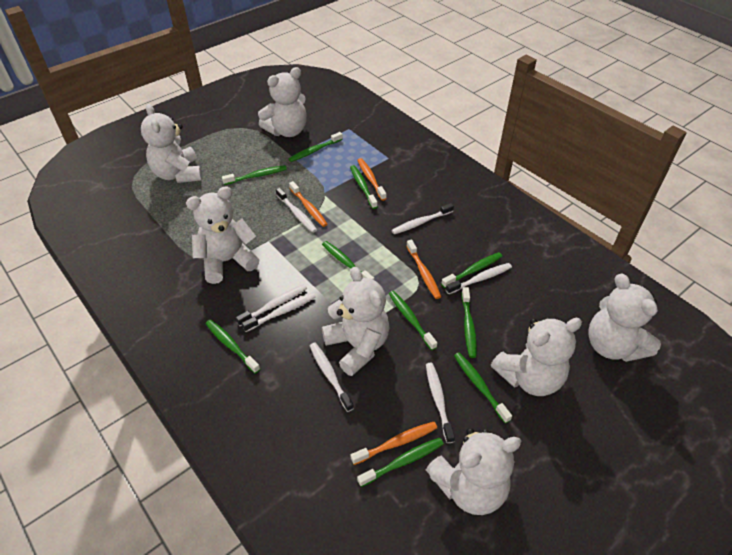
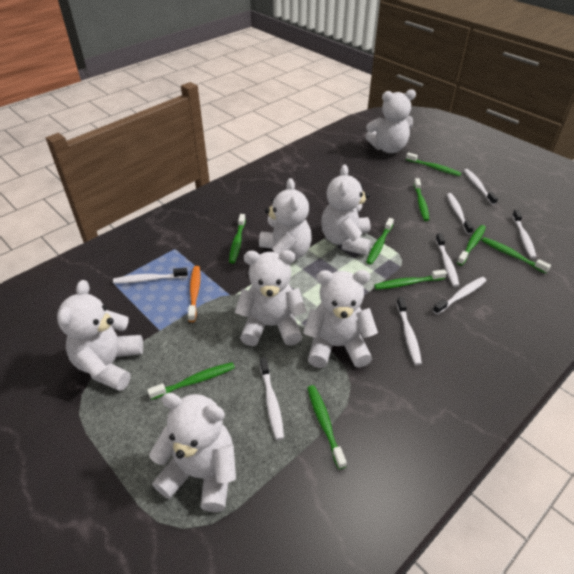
green toothbrush: [206,319,260,374] [222,165,287,185] [289,132,343,162] [322,241,374,280] [350,165,378,209] [357,438,444,487] [389,291,437,350] [441,252,502,288] [454,352,512,423] [461,287,477,358] = 10 -> [147,362,235,400] [229,214,246,264] [307,385,347,469] [366,218,394,265] [374,269,447,290] [406,152,462,176] [414,178,429,221] [457,225,486,266] [481,237,551,274] = 9
orange toothbrush: [289,181,328,227] [351,422,437,465] [357,158,387,201] [406,239,441,299] = 4 -> [188,266,200,322] = 1
white toothbrush: [236,284,307,326] [242,292,316,332] [276,188,317,233] [310,343,354,412] [392,203,454,234] [426,363,455,443] [446,263,512,294] = 7 -> [113,268,188,284] [260,357,284,440] [397,297,422,365] [433,277,487,314] [436,233,459,287] [447,193,474,234] [464,169,498,205] [512,210,537,259] = 8

